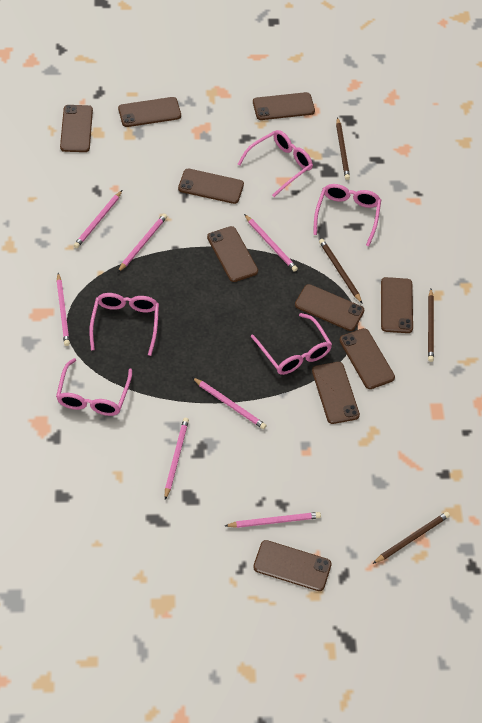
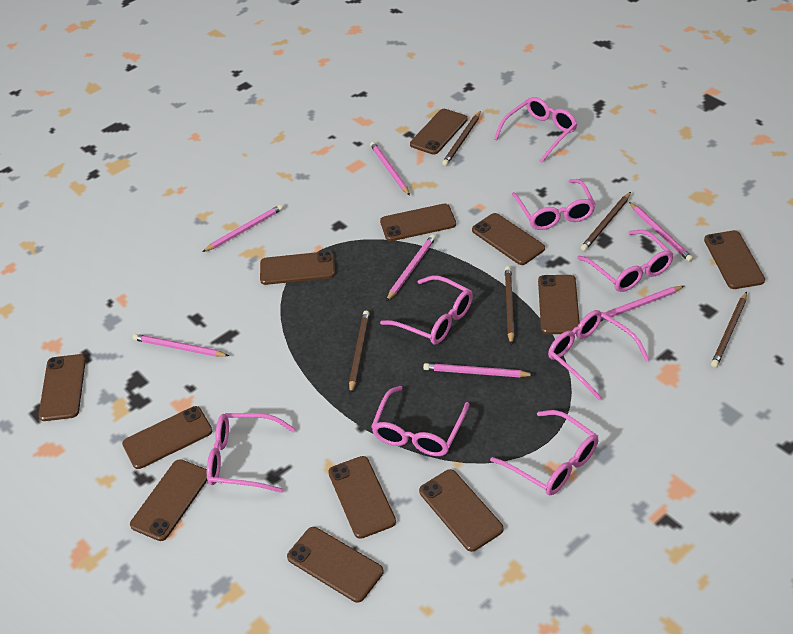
brown pencil: [319,239,362,303] [336,117,350,180] [373,512,450,564] [428,289,434,362] = 4 -> [349,311,370,394] [442,111,481,166] [505,266,514,345] [581,192,631,251] [711,291,747,367] = 5
brown phone: [60,105,93,152] [118,97,181,127] [178,169,244,204] [207,226,258,282] [253,92,315,120] [253,540,332,591] [295,284,364,331] [312,362,360,424] [339,328,395,389] [381,277,413,333] = 10 -> [38,354,86,421] [122,406,212,469] [130,459,207,541] [260,251,335,285] [287,527,383,603] [328,456,396,539] [380,204,456,241] [410,109,467,155] [419,469,503,552] [472,213,545,265] [538,275,580,334] [704,230,765,289] = 12
pink glasses: [56,358,132,416] [89,293,159,356] [238,130,313,197] [251,313,332,375] [313,184,381,246] = 5 -> [207,413,295,493] [371,386,470,456] [380,275,473,345] [490,410,598,495] [494,97,577,163] [512,179,596,230] [548,310,649,400] [577,230,674,292] = 8

